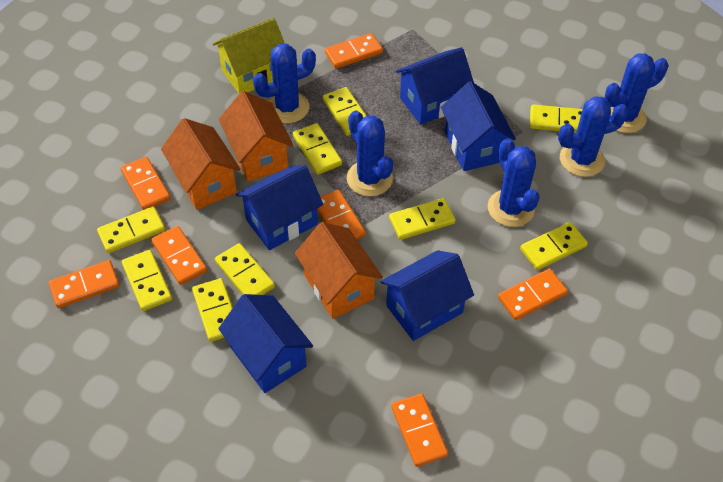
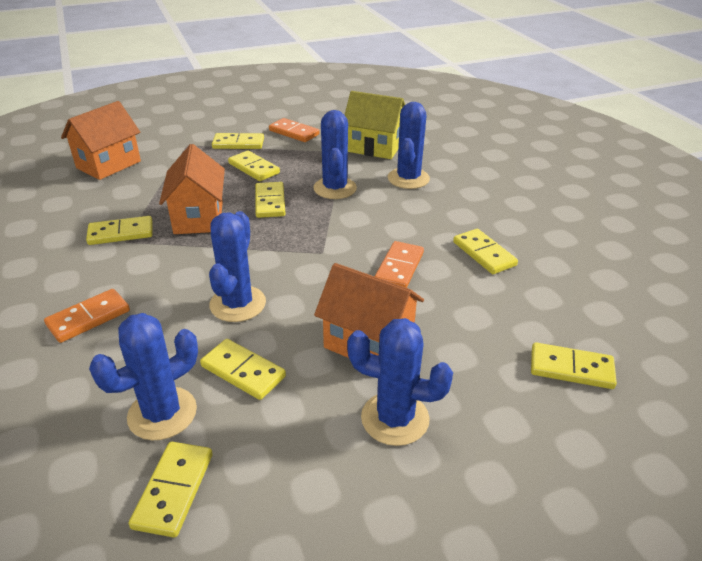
blue house: [218,294,313,393] [236,165,323,250] [380,250,474,341] [396,47,474,125] [441,81,516,171] = 5 -> none = 0
orange domino: [49,260,119,308] [121,157,171,210] [151,226,207,285] [317,190,366,239] [325,33,383,69] [391,394,448,467] [498,269,568,320] = 7 -> [44,289,130,343] [269,118,320,142] [374,241,424,288] = 3
yellow domino: [97,206,165,253] [122,250,172,311] [192,278,233,342] [215,243,275,295] [293,123,342,175] [323,87,367,136] [389,198,456,240] [520,222,588,270] [530,104,583,133] = 9 -> [86,216,152,245] [129,442,213,538] [200,339,286,400] [212,133,264,149] [228,151,280,181] [255,182,286,218] [453,229,518,274] [531,342,617,389] = 8

